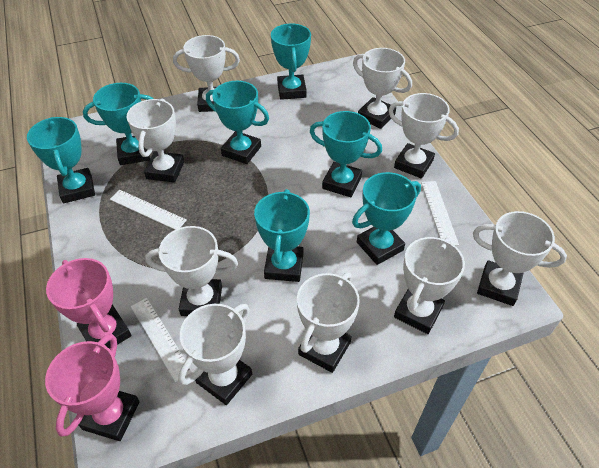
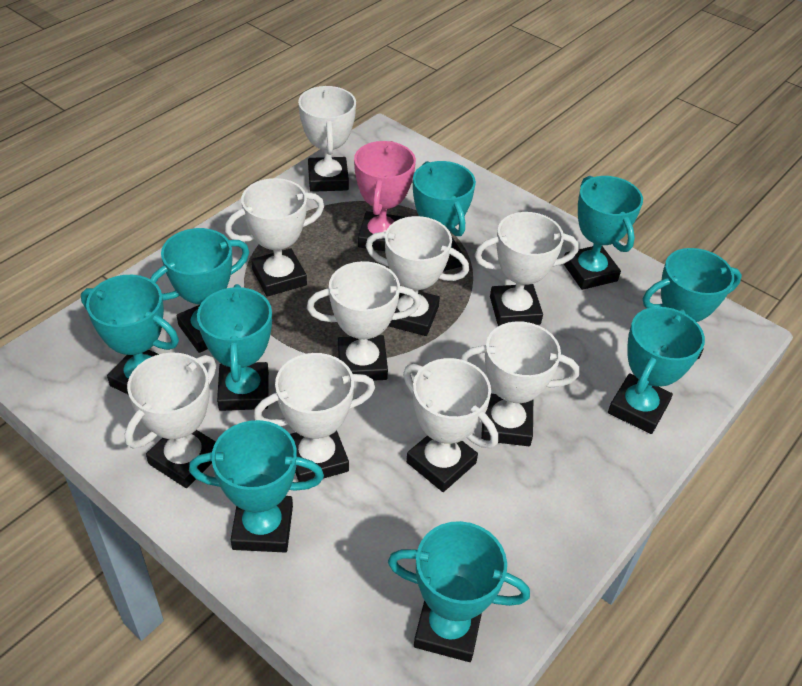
pink trophy: [45,334,140,441] [46,258,131,349] = 2 -> [354,141,416,251] = 1
turquoise trophy: [27,117,95,203] [83,83,154,165] [206,81,269,164] [254,189,310,282] [271,24,311,100] [310,111,382,197] [352,172,421,265] = 7 -> [81,275,179,395] [150,228,249,353] [189,420,324,552] [197,284,272,411] [388,521,530,662] [413,161,476,271] [564,176,643,290] [608,307,705,434] [643,248,742,359] = 9
white ruler: [110,190,187,230] [131,298,193,382] [421,181,459,246] = 3 -> none = 0

